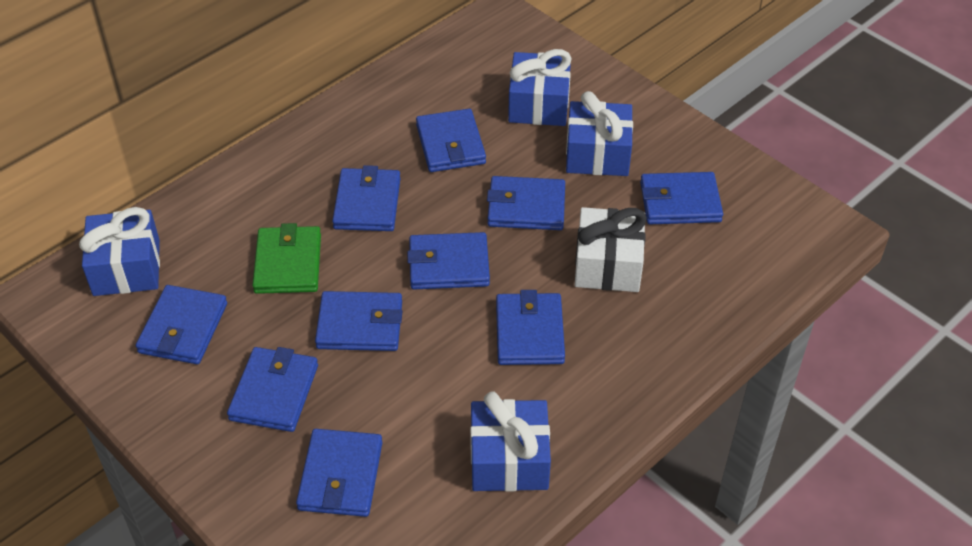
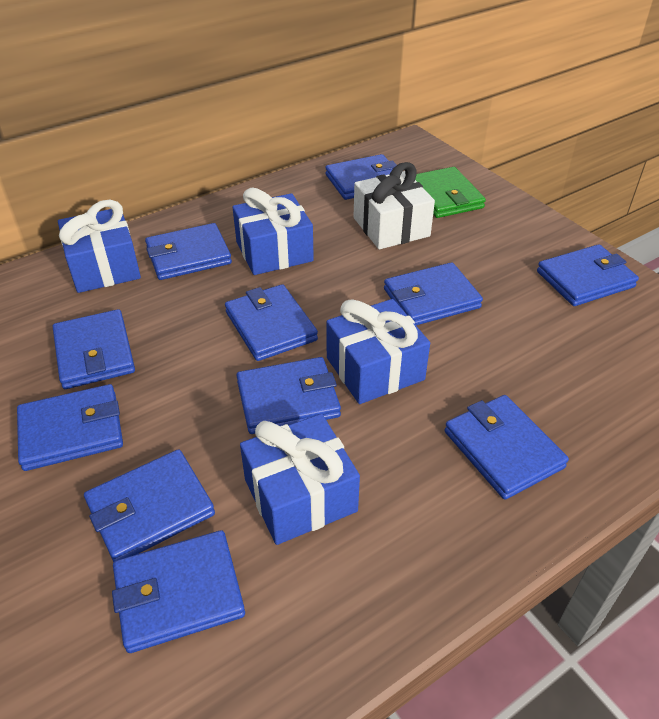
blue wallet: [136,285,227,364] [227,347,318,432] [296,429,382,517] [315,291,402,351] [332,165,401,231] [407,232,490,289] [416,109,486,172] [487,176,565,230] [496,290,565,365] [640,172,723,224] = 10 -> [17,384,123,471] [53,309,135,389] [84,449,215,562] [112,530,245,653] [145,223,232,280] [225,284,318,361] [236,357,341,434] [325,154,397,200] [384,262,483,325] [445,395,569,500] [537,244,639,306] = 11

